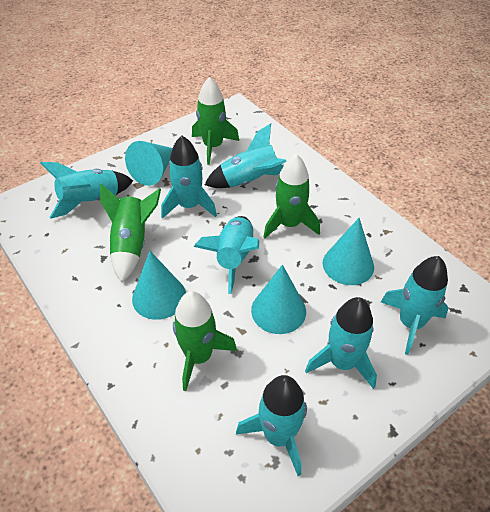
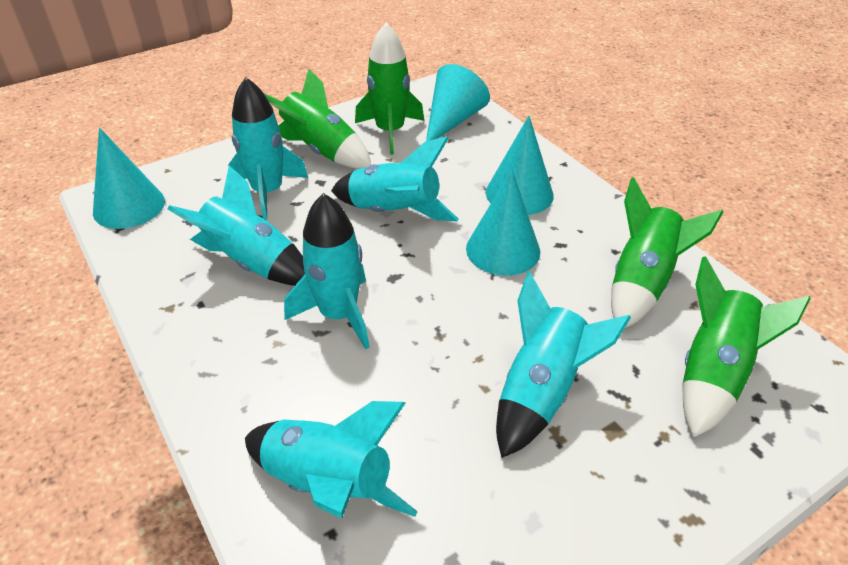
turquoise rocket: [40,162,133,219] [161,136,217,219] [194,216,259,294] [205,123,286,188] [236,375,307,476] [305,297,377,389] [381,256,448,355] = 7 -> [168,166,305,286] [228,77,308,220] [245,401,418,519] [284,193,369,349] [331,136,458,222] [496,272,631,458] = 6

